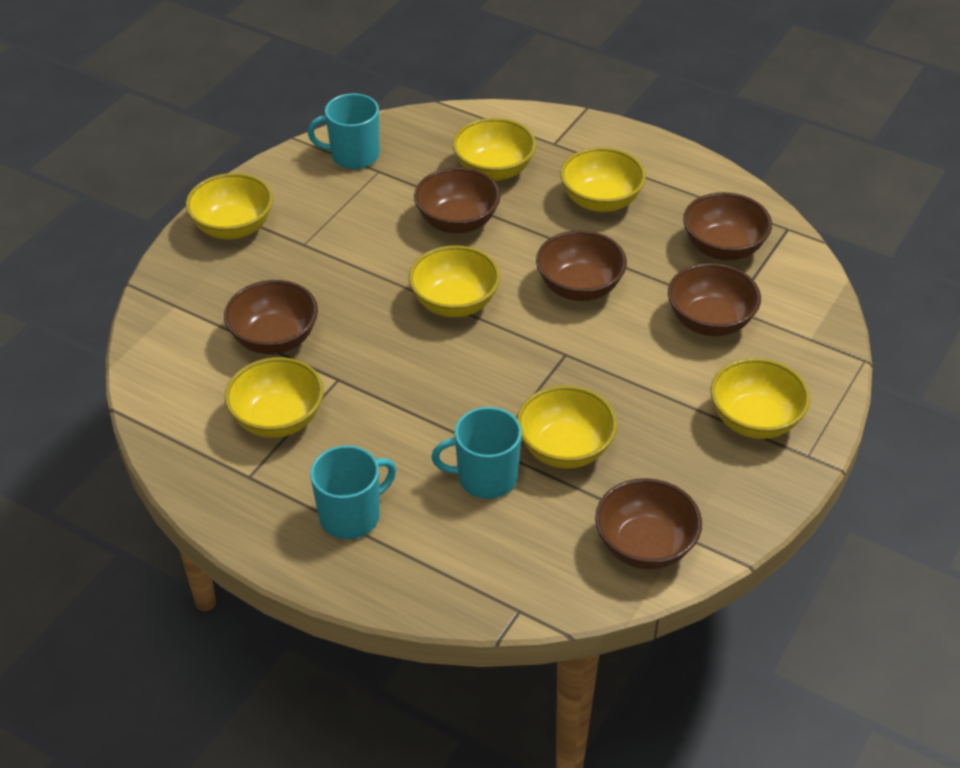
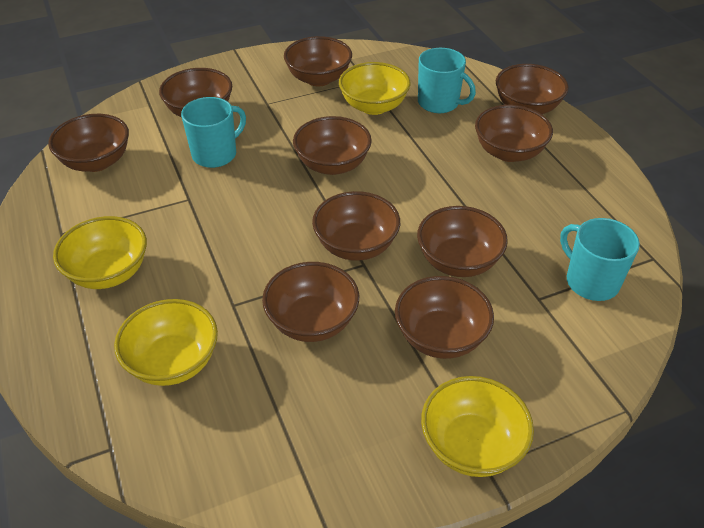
brown bowl: [224,280,318,354] [414,167,501,233] [536,230,627,301] [595,478,702,569] [668,263,761,336] [683,192,772,260] = 6 -> [48,114,129,172] [159,68,232,117] [262,262,359,342] [284,36,352,86] [293,116,372,175] [312,191,400,261] [395,276,494,359] [417,206,508,277] [475,105,553,162] [496,64,569,114] = 10
yellow bowl: [186,173,273,239] [225,357,324,438] [409,245,500,317] [453,118,536,181] [517,385,617,469] [560,147,646,212] [710,358,810,439] = 7 -> [53,216,147,289] [114,299,218,386] [339,62,410,115] [421,376,534,477] = 4

